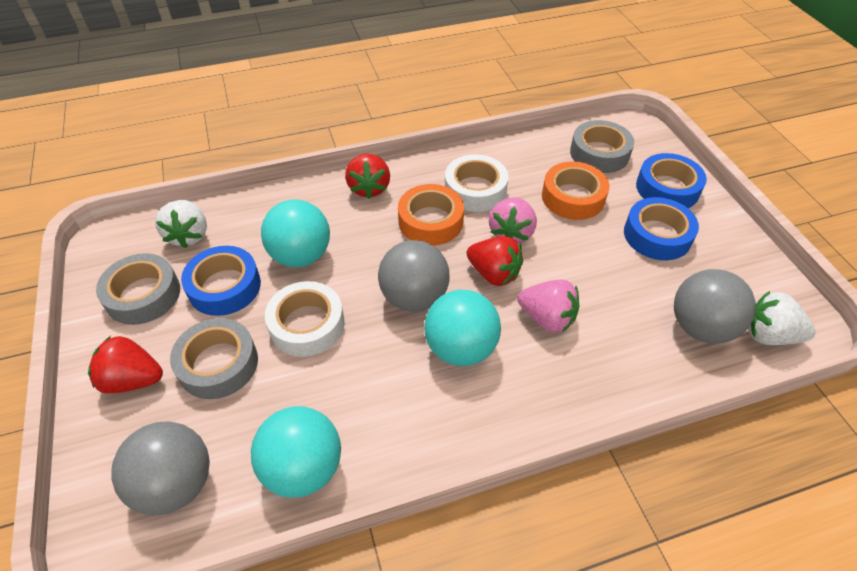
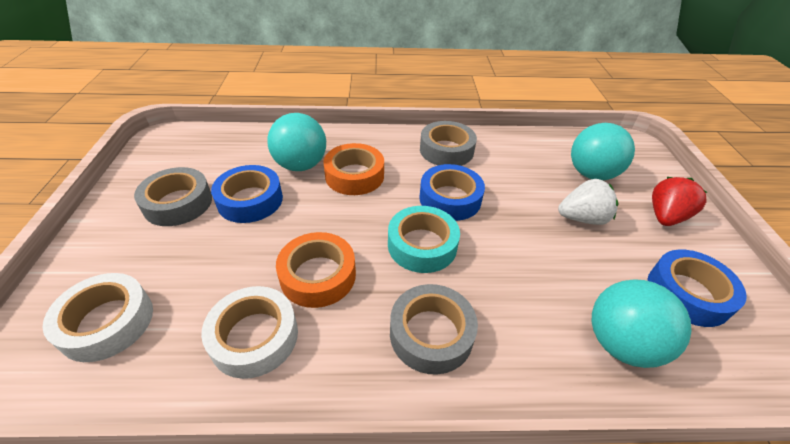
grey ball: [111,422,210,515] [378,240,450,312] [674,269,756,344] = 3 -> none = 0
pink strawberry: [489,198,537,243] [518,280,579,333] = 2 -> none = 0
red strawberry: [88,336,163,394] [345,153,390,199] [466,236,523,286] = 3 -> [652,177,707,226] = 1
turquoise tape: none = 0 -> [388,206,460,273] = 1
white strawberry: [155,200,207,248] [748,291,816,345] = 2 -> [558,179,618,225] = 1

